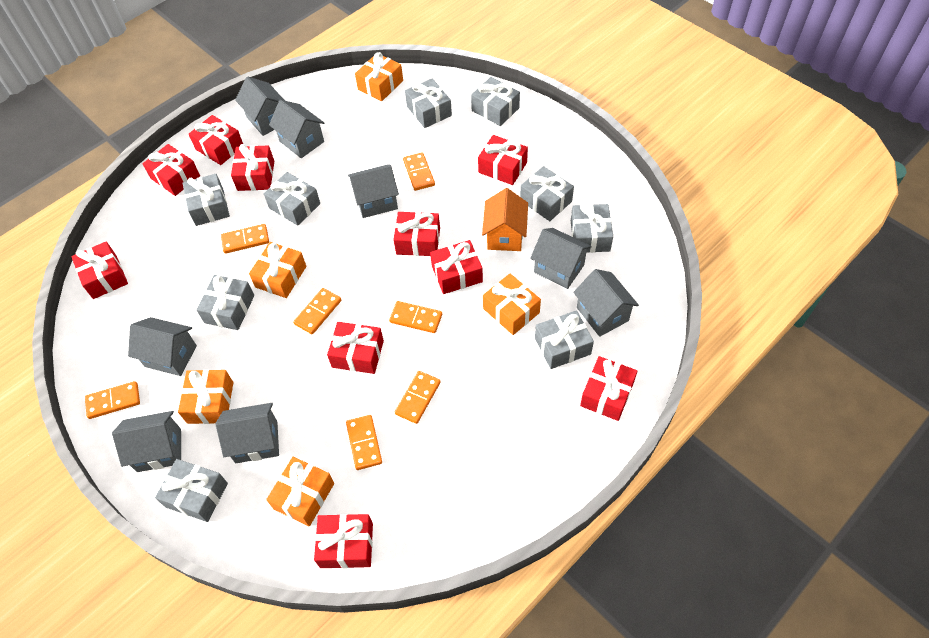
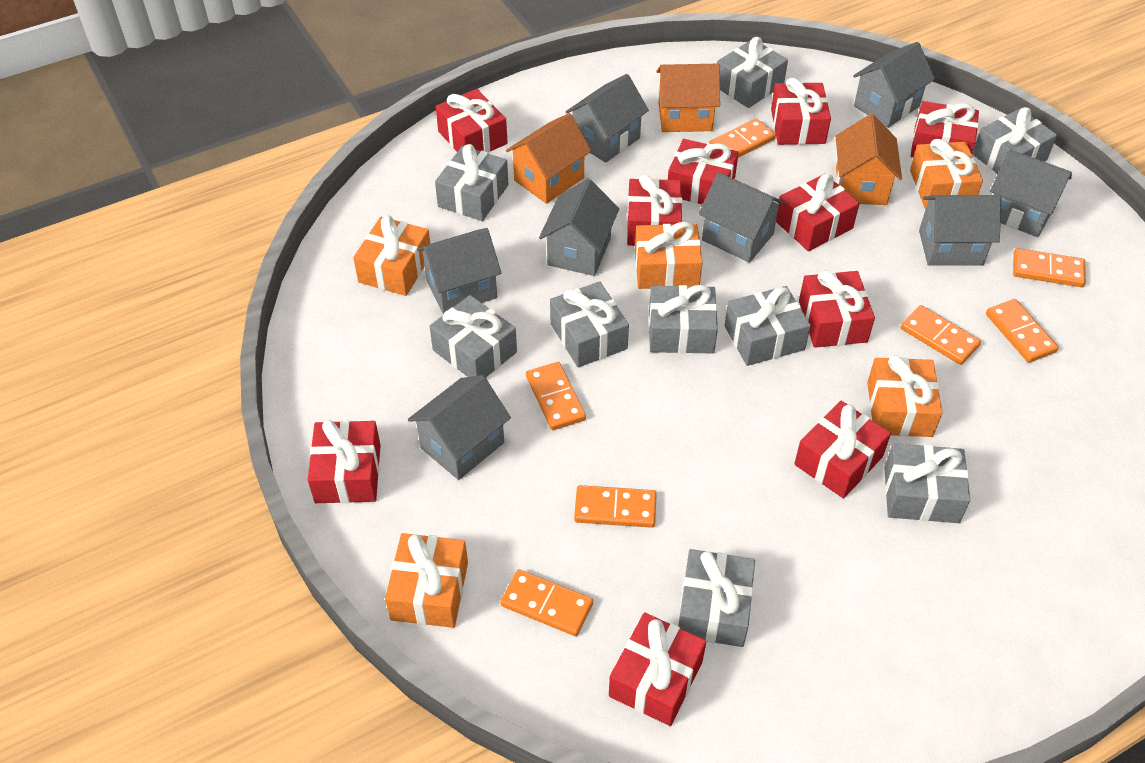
orange house: [482,188,528,251] = 1 -> [506,113,591,204] [657,64,720,132] [836,114,902,205] = 3

